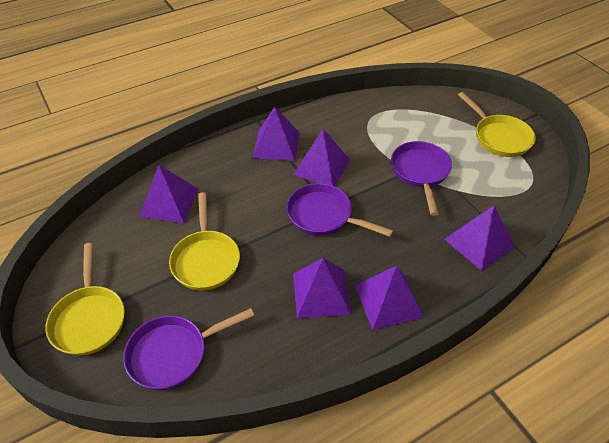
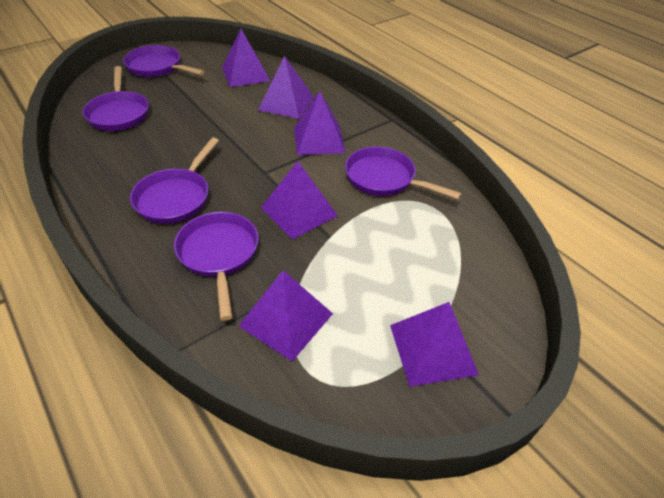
purple pan: [123,308,254,390] [286,183,393,237] [391,141,452,216] = 3 -> [83,66,149,131] [123,45,205,77] [130,137,219,224] [174,212,259,321] [345,147,462,200] = 5
yellow pan: [45,243,125,356] [169,192,240,291] [458,92,536,157] = 3 -> none = 0

